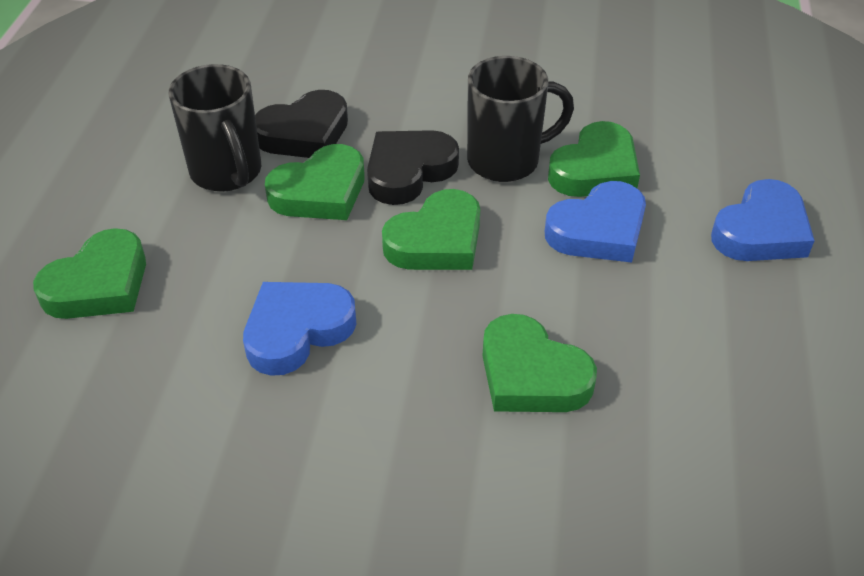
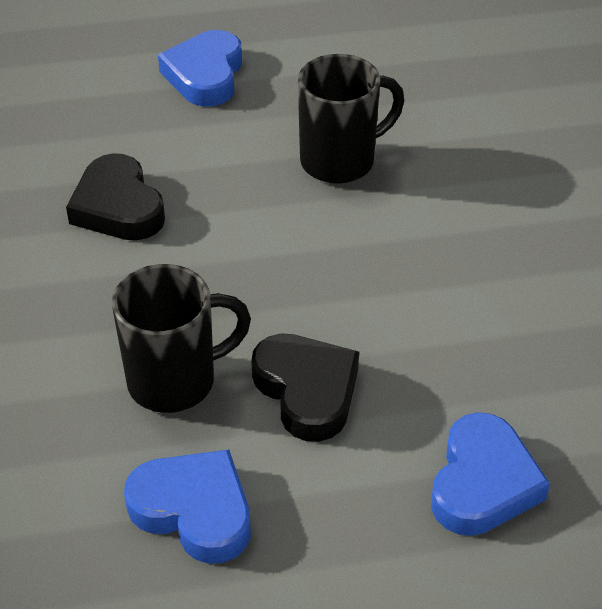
green heart: [33,228,146,319] [265,144,365,220] [382,189,480,270] [482,314,597,412] [548,121,640,197] = 5 -> none = 0

